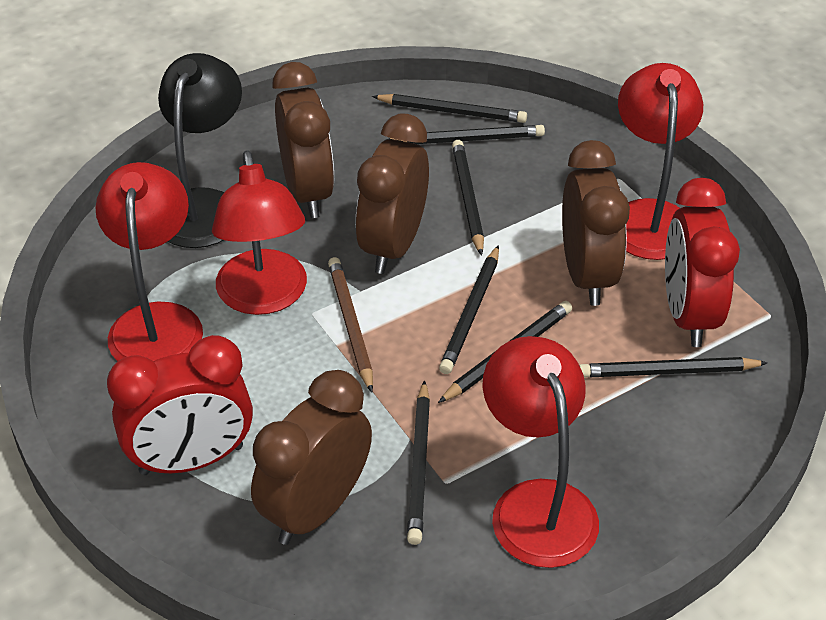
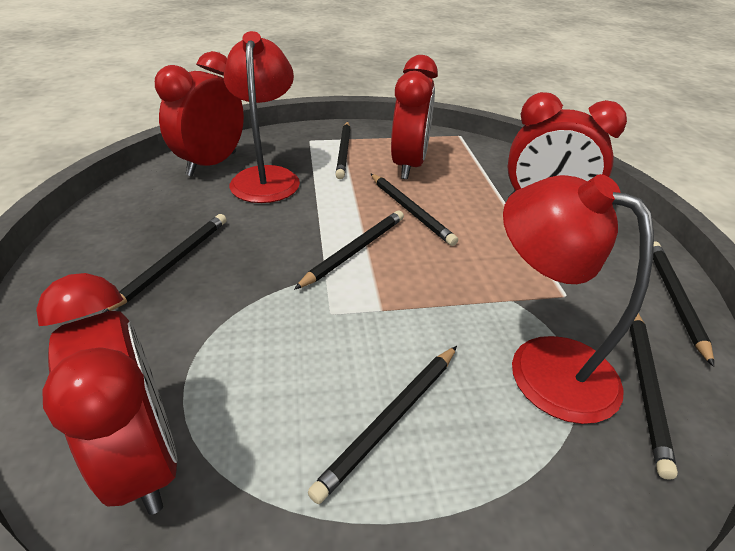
black lamp: [158,53,242,248] = 1 -> none = 0
brown clock: [251,370,372,545] [272,62,334,218] [356,114,429,274] [562,140,630,306] = 4 -> none = 0
brown pencil: [328,257,373,393] = 1 -> none = 0
red clock: [107,335,253,475] [665,178,740,347] = 2 -> [36,273,178,515] [155,51,244,177] [391,55,438,179] [508,92,627,198] = 4
red lamp: [95,162,203,361] [212,150,307,315] [482,336,599,568] [618,63,703,260] = 4 -> [224,31,300,203] [503,174,654,424] = 2

